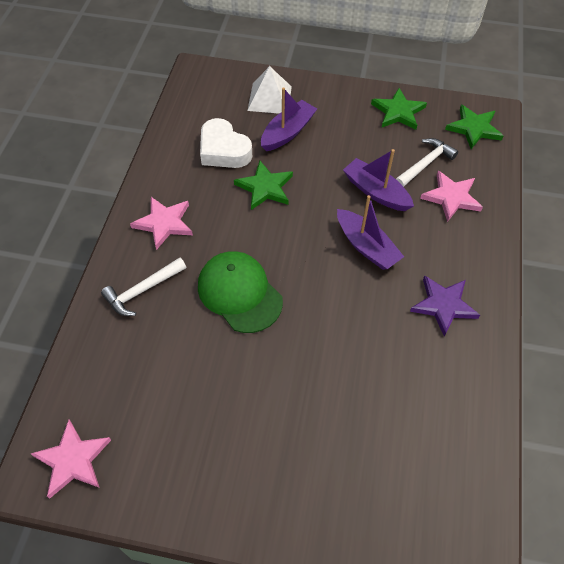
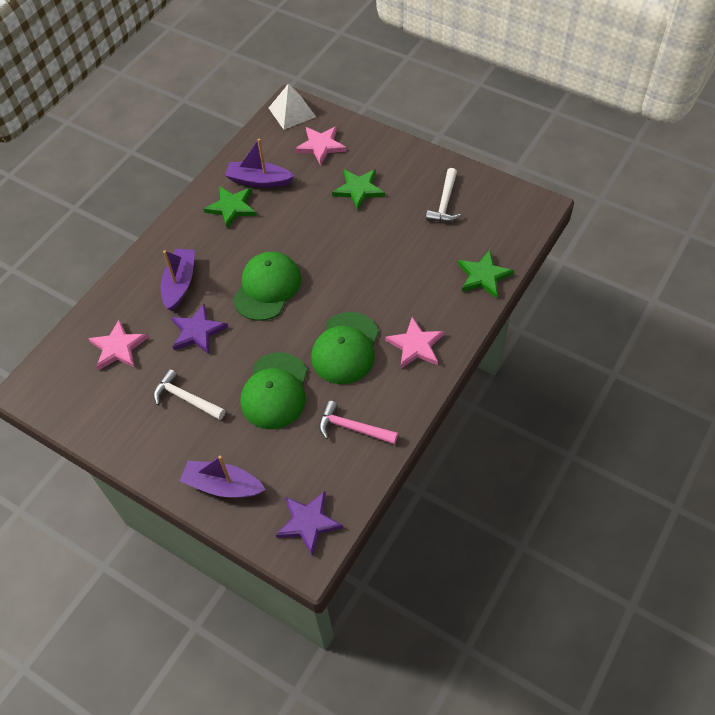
green cap: [198,251,283,333] = 1 -> [233,252,301,321] [241,353,307,429] [311,312,379,384] = 3
pink hammer: none = 0 -> [319,401,398,444] = 1
purple star: [410,275,480,337] = 1 -> [171,304,228,354] [276,491,343,556] = 2
white heart: [200,118,252,168] = 1 -> none = 0

